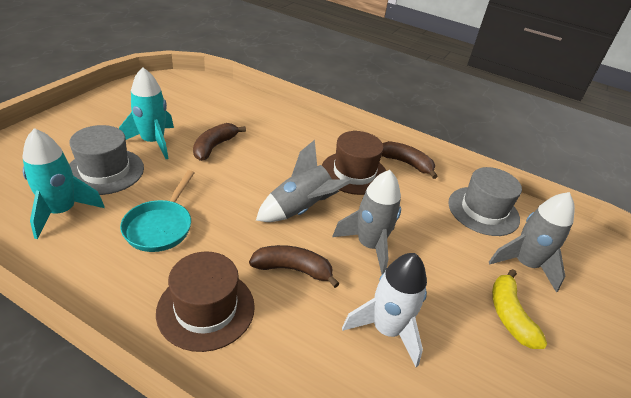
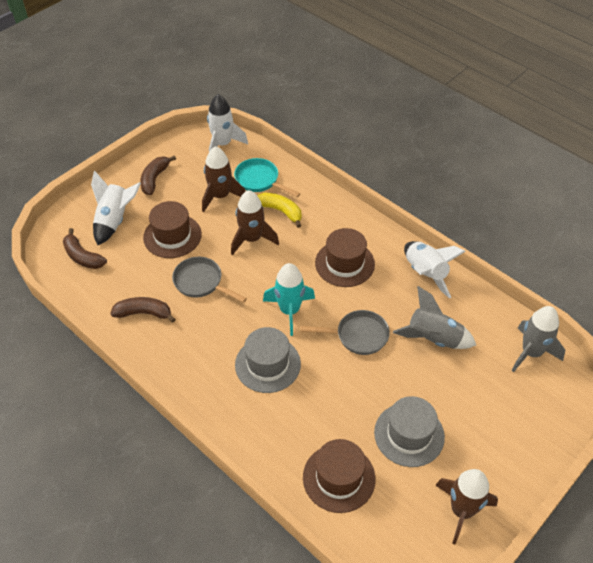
brown hat: [156,251,255,352] [322,131,386,195] = 2 -> [143,201,202,258] [303,439,376,513] [315,228,375,287] = 3
brown rocket: none = 0 -> [202,146,245,212] [231,190,279,255] [435,469,498,544] = 3
grey pan: none = 0 -> [172,257,247,303] [300,310,390,355] = 2
grey rocket: [256,140,351,222] [332,170,401,274] [489,192,575,292] = 3 -> [393,286,476,349] [512,306,565,372] = 2
turquoise rocket: [23,128,105,239] [119,67,174,159] = 2 -> [263,263,315,336] = 1
white rocket: [342,253,427,367] = 1 -> [91,171,141,245] [207,94,248,151] [404,241,466,299] = 3

